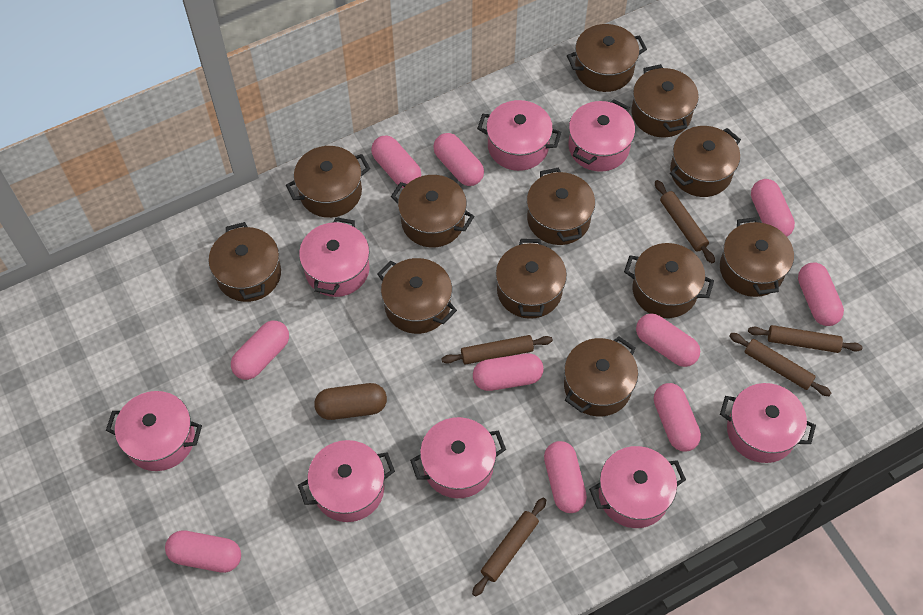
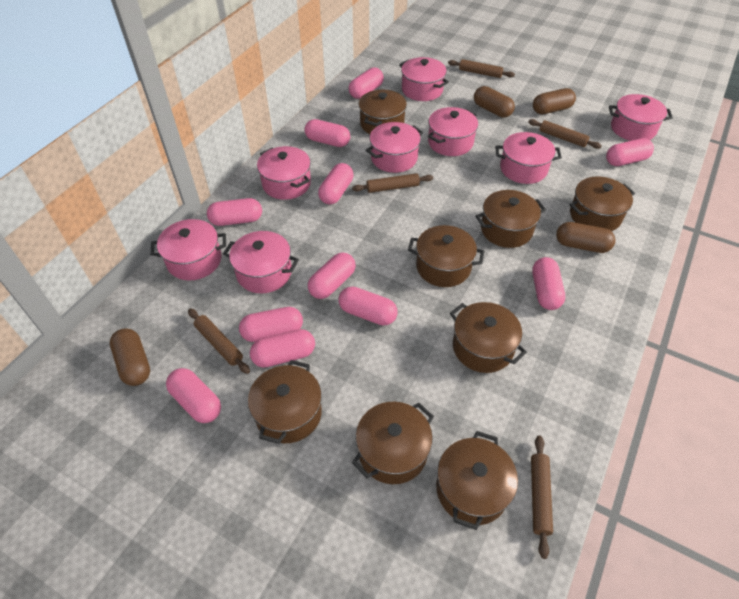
brown capsule: [314,383,387,420] = 1 -> [110,328,150,386] [474,86,515,118] [533,88,576,114] [556,222,615,253] = 4
brown pot: [209,222,281,302] [286,146,370,218] [377,258,457,334] [391,175,474,247] [496,239,567,319] [527,168,595,245] [564,336,638,416] [567,24,647,92] [624,243,714,318] [631,64,699,137] [670,126,741,197] [720,217,794,297] = 12 -> [248,360,322,444] [352,402,434,484] [359,90,407,134] [408,225,484,287] [436,431,518,530] [450,302,527,373] [476,190,546,248] [570,176,635,231] = 8
pink capsule: [165,530,241,573] [231,321,289,380] [371,135,421,188] [433,133,484,186] [473,353,544,391] [544,441,587,513] [636,314,700,367] [654,383,701,451] [751,179,795,237] [798,262,844,326] = 10 -> [166,368,221,423] [207,198,262,226] [239,307,303,342] [250,329,315,368] [305,119,350,147] [308,252,356,299] [318,163,353,205] [339,286,398,326] [349,68,384,99] [532,257,565,310] [606,138,654,166] = 11

